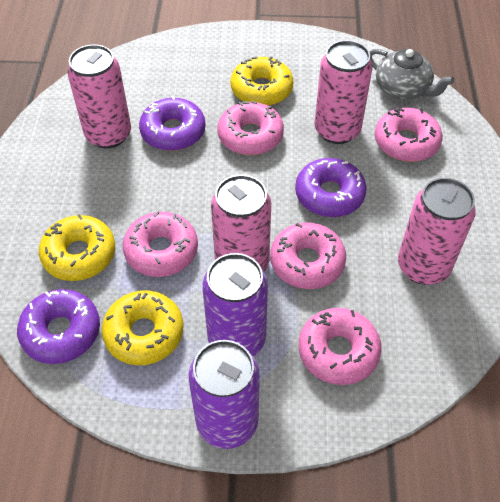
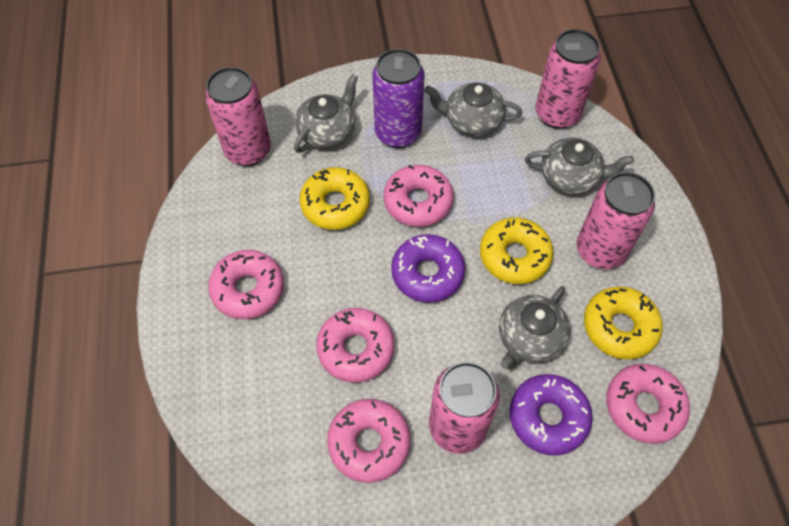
grey teapot: [369,49,454,100] = 1 -> [294,74,358,153] [425,82,522,136] [499,286,570,369] [525,138,634,195] = 4
purple can: [189,340,260,449] [202,253,268,357] = 2 -> [373,49,425,148] = 1
purple donut: [17,289,100,364] [139,96,206,151] [295,158,366,217] = 3 -> [391,234,465,303] [510,374,593,455] = 2

